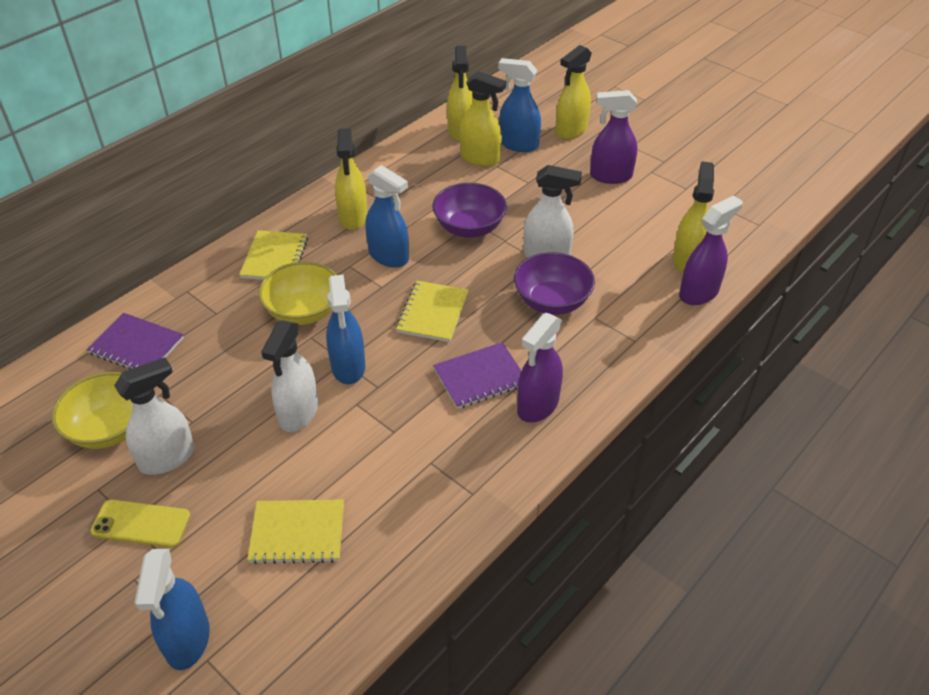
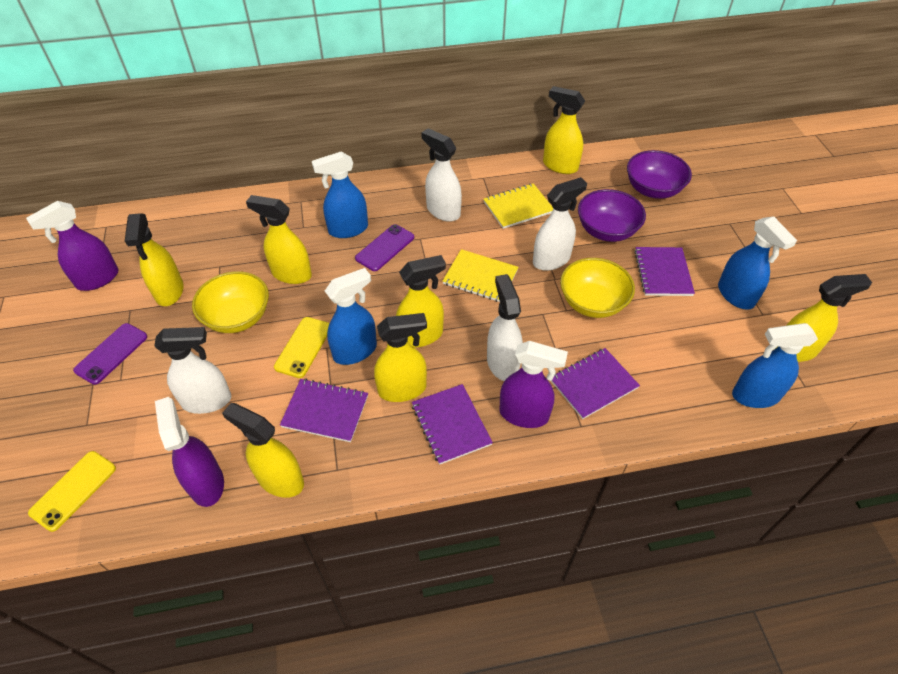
purple notebook: [87,313,184,369] [433,342,521,409] = 2 -> [280,379,368,442] [412,384,493,465] [551,348,640,419] [634,247,695,296] = 4
purple phone: none = 0 -> [73,323,147,385] [355,224,414,271] = 2
white spray bottle: [114,357,195,475] [261,320,318,432] [523,165,582,258] = 3 -> [154,327,231,414] [421,128,462,222] [487,274,523,381] [533,177,587,271] = 4
yellow notebook: [239,230,308,280] [247,499,344,564] [396,281,469,342] = 3 -> [443,249,518,302] [483,183,553,229] = 2
yellow phone: [91,499,191,548] = 1 -> [28,451,116,532] [274,317,330,378] = 2
yellow spray bottle: [335,128,368,230] [447,46,473,141] [460,71,506,167] [555,45,592,139] [673,161,714,273] = 5 -> [125,213,183,306] [222,403,304,498] [246,195,312,284] [374,313,427,402] [396,255,446,347] [543,86,585,174] [774,274,872,362] = 7

